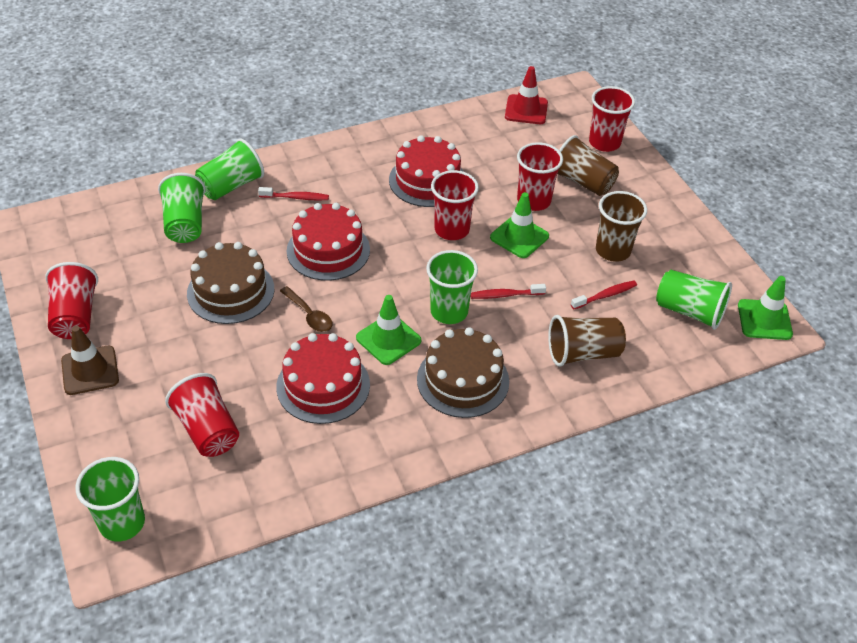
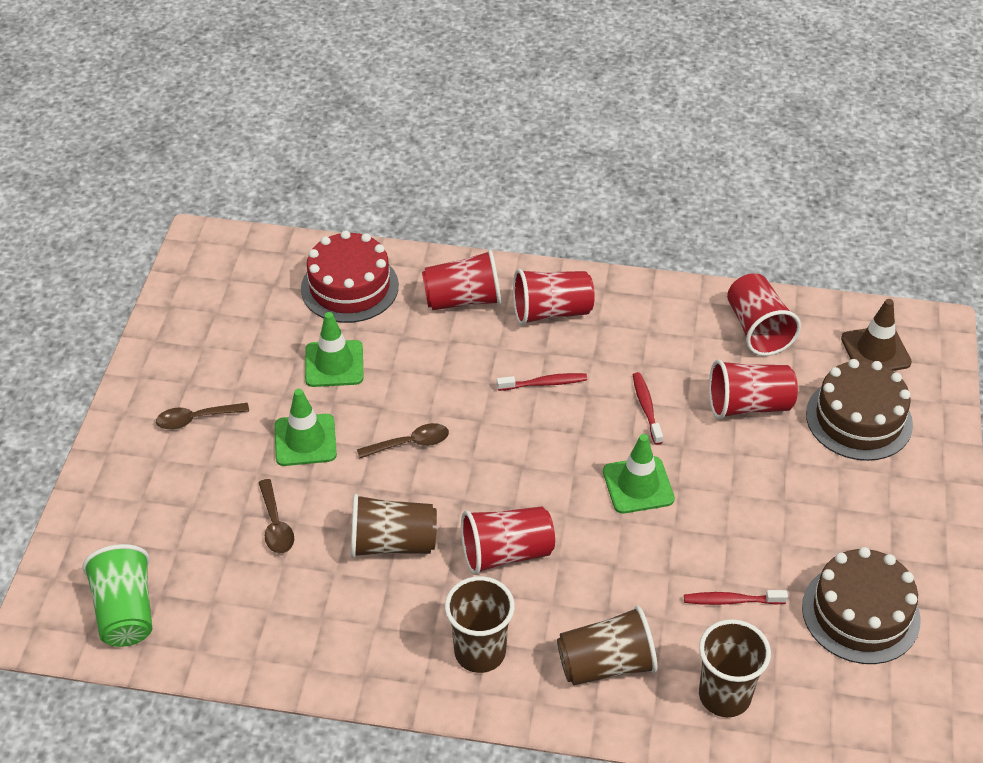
brown cup: [548,315,626,367] [558,135,619,196] [596,191,647,262] = 3 -> [351,493,437,558] [445,576,515,673] [557,606,657,685] [699,619,771,717] = 4
brown spoon: [280,286,333,332] = 1 -> [156,403,249,429] [258,479,294,553] [357,423,449,459] = 3
green cup: [75,457,145,542] [158,173,206,243] [195,138,264,200] [426,250,478,324] [656,270,732,330] = 5 -> [82,544,152,647] = 1
red cake: [276,333,370,424] [287,203,370,281] [389,135,464,207] = 3 -> [301,230,399,323] = 1
red traffic cone: [505,66,548,124] = 1 -> none = 0

